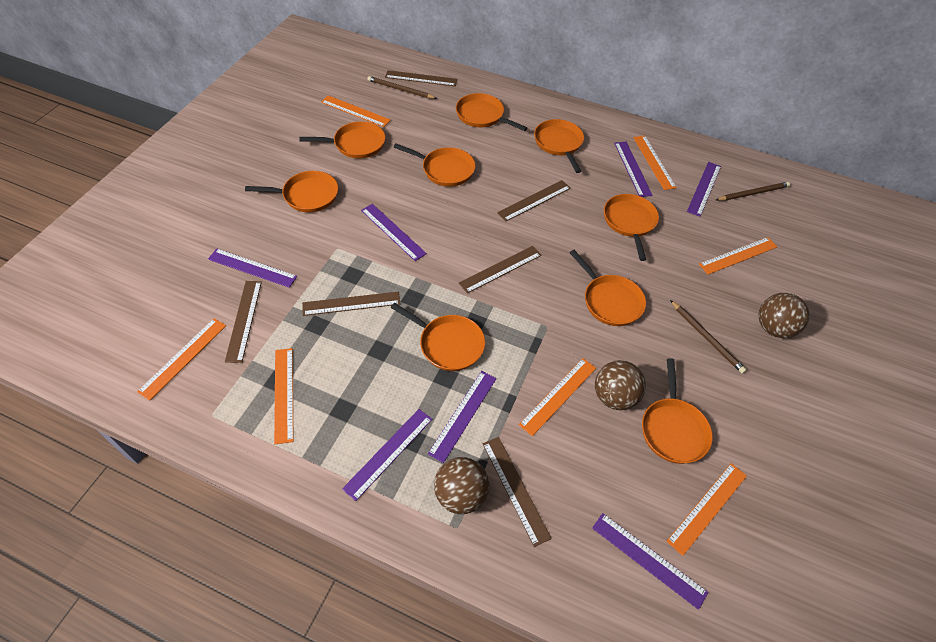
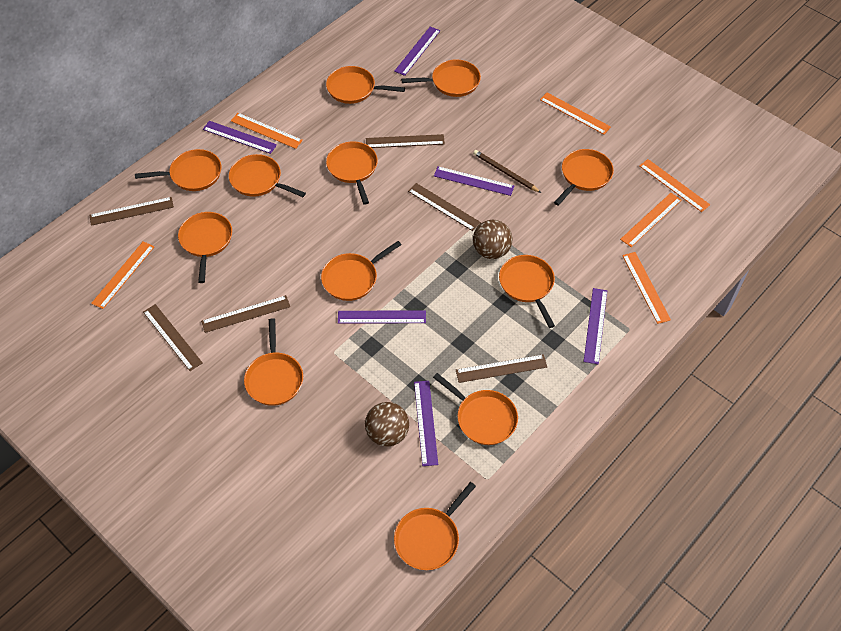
brown ball: [434,457,489,514] [595,360,646,410] [759,293,810,338] = 3 -> [365,402,409,447] [473,220,512,259] = 2
brown pencil: [367,76,437,99] [670,300,747,374] [716,182,790,201] = 3 -> [473,150,541,193] = 1
orange pan: [245,171,338,213] [299,121,385,159] [391,303,485,371] [394,143,475,186] [456,93,527,131] [534,119,584,173] [570,250,646,326] [604,194,659,261] [642,358,713,464] = 9 -> [135,149,221,191] [178,212,232,283] [229,154,306,197] [244,318,303,406] [321,241,401,301] [326,66,405,104] [326,142,378,205] [394,482,476,570] [401,59,481,97] [433,373,518,445] [499,255,555,328] [554,149,614,206] = 12
orange ruler: [137,318,226,401] [274,348,293,444] [321,95,391,127] [519,358,596,436] [633,136,677,190] [667,463,747,556] [699,237,777,275] = 7 -> [91,241,154,309] [231,113,303,149] [540,93,611,134] [620,193,681,247] [622,252,671,324] [639,159,710,212] = 6
purple ruler: [208,249,297,288] [342,409,432,501] [361,204,427,261] [428,371,497,463] [592,513,708,610] [614,142,653,197] [687,162,721,216] = 7 -> [203,121,277,154] [338,310,426,324] [394,27,440,76] [414,381,438,466] [434,166,514,196] [584,288,607,364] = 6

